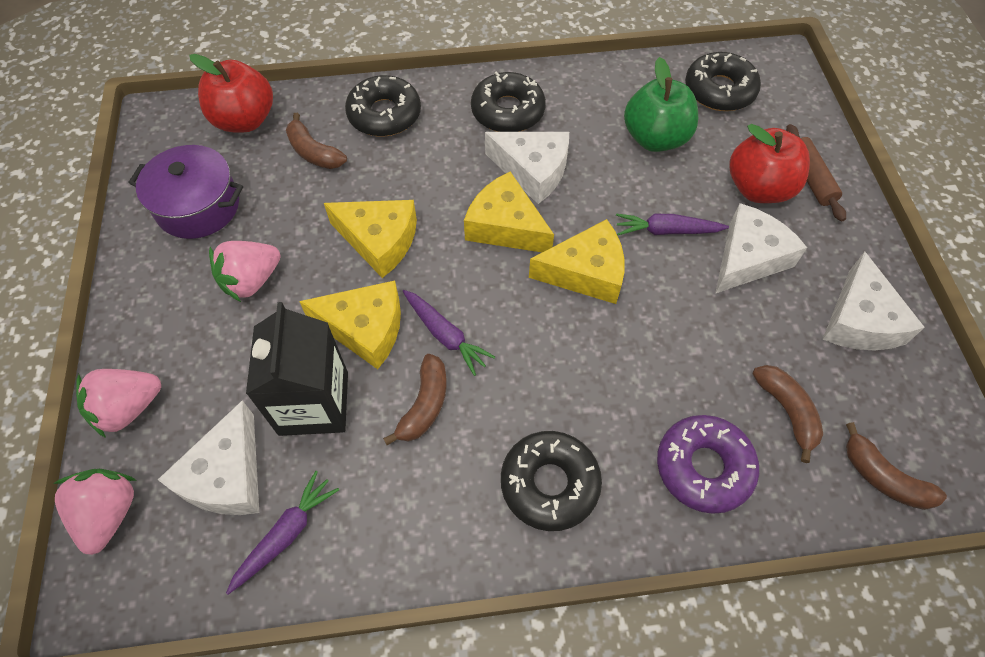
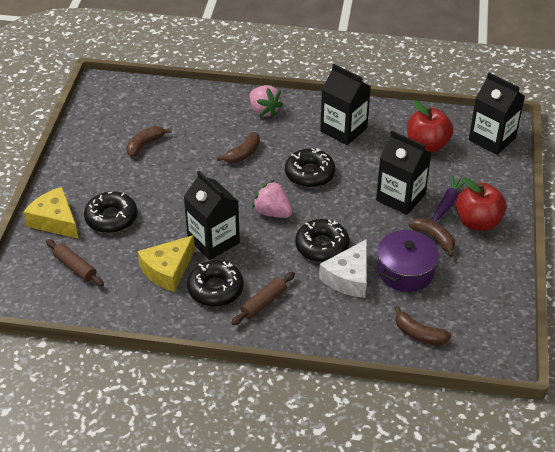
black carton: [246,302,348,436] = 1 -> [184,171,240,260] [320,64,371,145] [376,131,432,215] [469,73,525,155] = 4
brown rolling pin: [786,124,846,221] = 1 -> [46,239,104,286] [231,272,295,325] = 2
green apple: [624,57,698,152] = 1 -> none = 0
pink strawberry: [53,469,137,555] [76,369,161,438] [209,241,281,302] = 3 -> [249,85,283,118] [252,180,293,218] = 2
purple carrot: [226,471,339,595] [402,290,495,376] [616,213,729,235] = 3 -> [433,176,465,222] = 1
purple donut: [657,415,759,514] = 1 -> none = 0
white cheese: [158,400,259,515] [485,132,569,204] [715,203,807,294] [823,252,925,351] = 4 -> [319,239,367,298] = 1
yellow cheese: [299,280,401,369] [324,200,417,278] [464,172,554,252] [529,219,625,304] = 4 -> [23,187,79,239] [138,235,195,292] = 2

